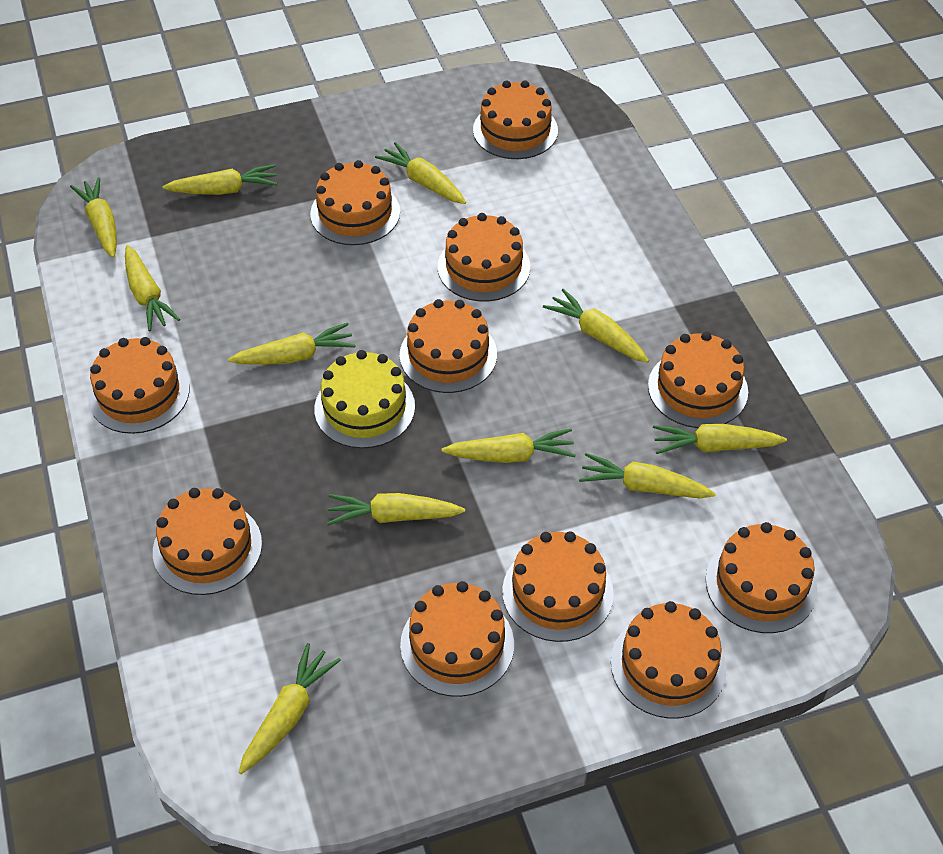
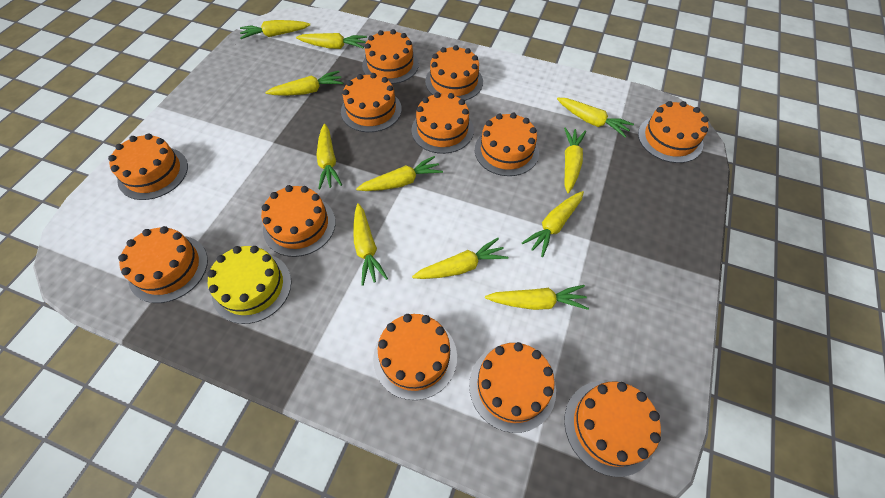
orange cake: [88,337,189,434] [153,488,262,595] [310,160,400,245] [400,299,497,393] [400,581,514,697] [438,213,530,301] [473,80,558,159] [502,531,614,642] [611,601,727,718] [648,332,748,428] [706,522,817,633] = 11 -> [108,134,188,200] [118,226,208,303] [261,185,335,257] [341,73,402,132] [362,29,419,84] [373,314,457,400] [411,92,474,154] [425,45,483,101] [469,342,556,433] [475,113,539,176] [564,381,661,477] [638,101,708,163] = 12

